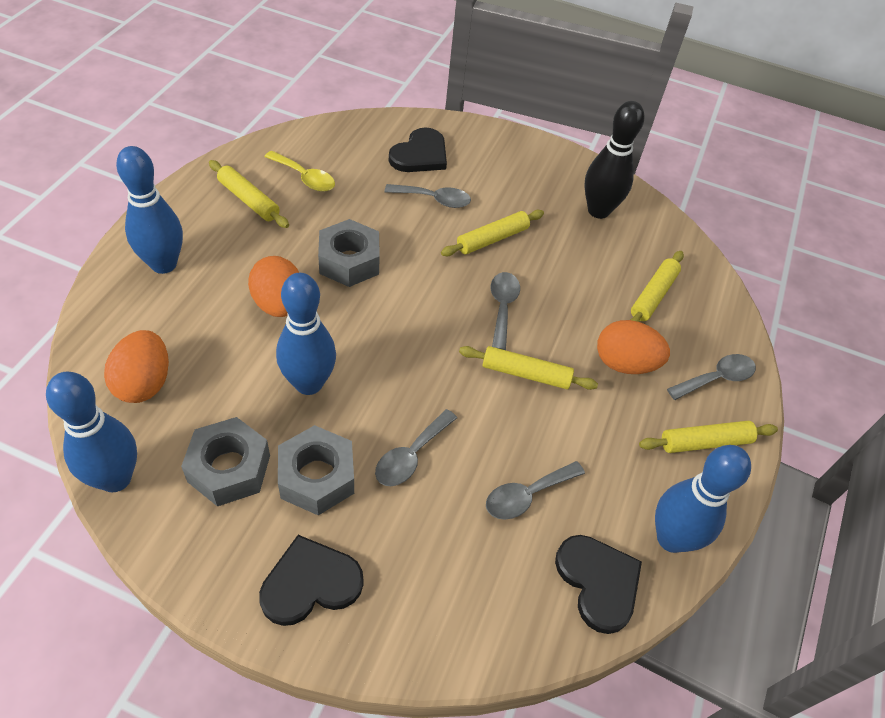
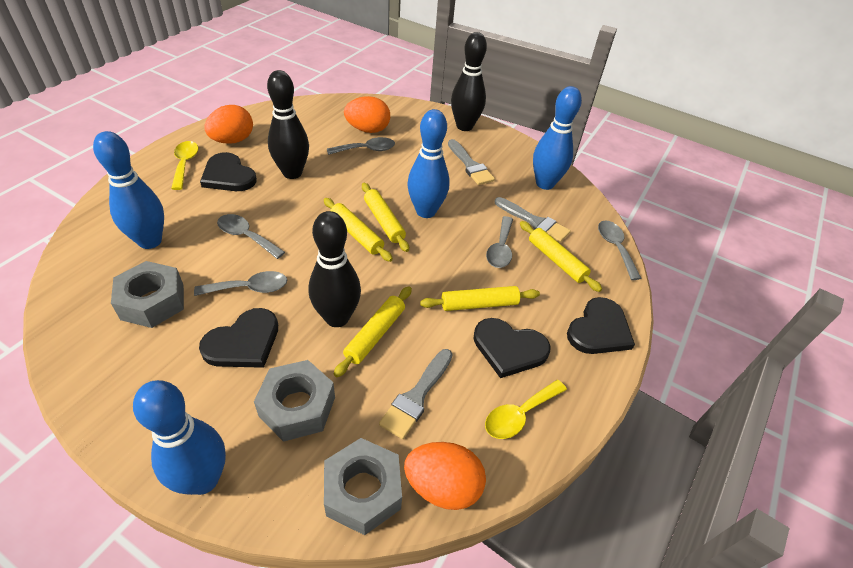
black bowling pin: [584,101,644,219] = 1 -> [267,70,309,179] [309,211,361,327] [451,32,487,131] = 3
black heart: [259,535,364,626] [389,127,447,172] [555,535,642,634] = 3 -> [199,308,278,368] [200,152,257,191] [473,318,550,378] [567,297,635,354] = 4
grey brush: none = 0 -> [379,349,453,439] [448,139,495,185] [495,197,571,243] = 3
yellow spoon: [264,151,335,192] = 1 -> [171,141,198,190] [485,380,567,439] = 2

